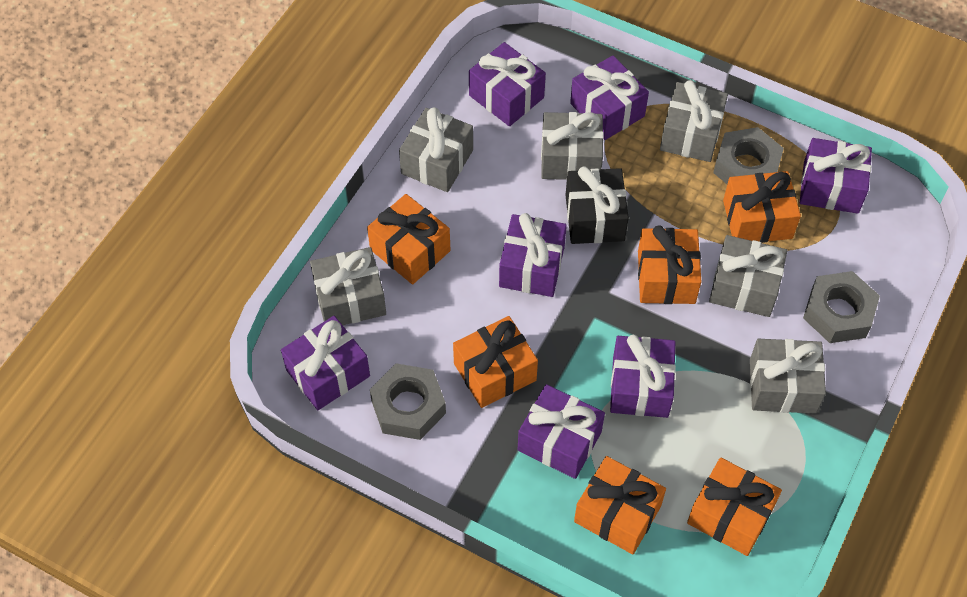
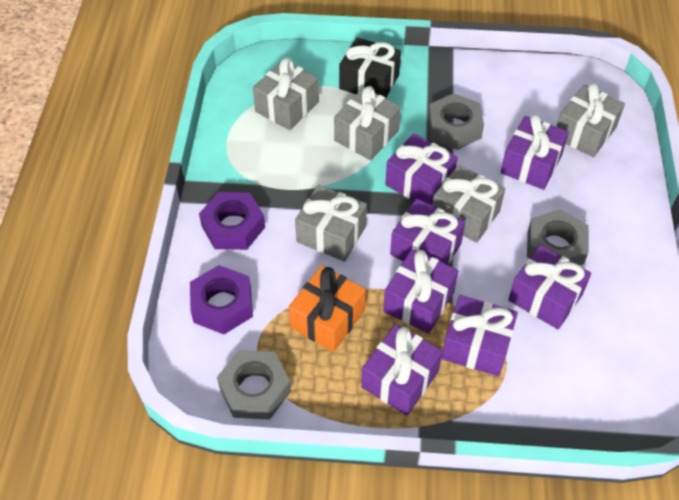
grey gift: [310,247,386,325] [399,107,473,192] [541,112,604,180] [660,80,728,162] [709,235,787,317] [750,339,826,414] = 6 -> [253,58,319,130] [295,185,367,262] [334,86,401,160] [432,165,505,243] [556,83,625,157] = 5
orange gift: [367,194,451,284] [453,316,538,408] [574,456,666,554] [638,225,701,304] [687,457,782,556] [723,171,801,243] = 6 -> [289,265,366,352] = 1
purple nut: none = 0 -> [190,265,253,334] [199,192,265,250] = 2

